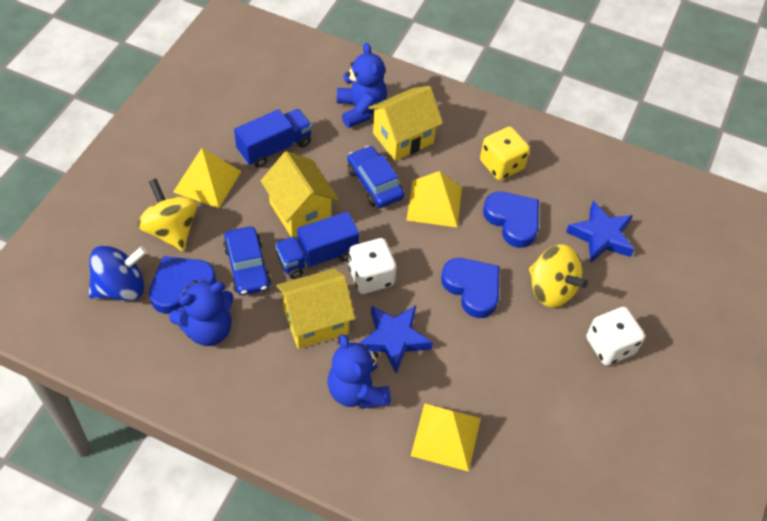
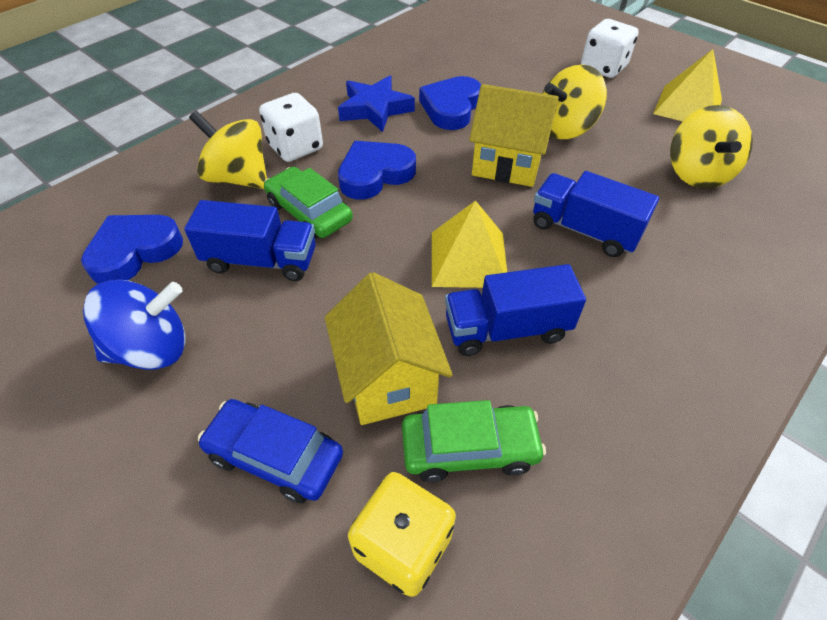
blue car: [223,226,271,295] [347,146,404,208] = 2 -> [198,399,343,504] = 1
blue star: [359,305,433,373] [566,201,634,262] = 2 -> [338,76,415,132] = 1
blue teddy bear: [169,280,234,346] [328,334,391,409] [337,43,387,128] = 3 -> none = 0
blue truck: [234,109,312,168] [275,211,360,279] = 2 -> [184,200,316,281] [445,264,586,356] [533,171,659,257] = 3
green car: none = 0 -> [264,167,353,239] [402,400,546,482] = 2
yellow house: [261,151,339,237] [277,268,355,349] [368,86,443,161] = 3 -> [325,272,453,425] [469,84,559,187] = 2
yellow pyramid: [173,148,241,208] [406,171,462,227] [411,403,481,472] = 3 -> [432,200,507,288] [653,49,722,121] = 2
yellow spinning top: [137,179,197,251] [529,245,588,308] = 2 -> [189,111,267,189] [542,64,607,139] [670,105,753,189] = 3

